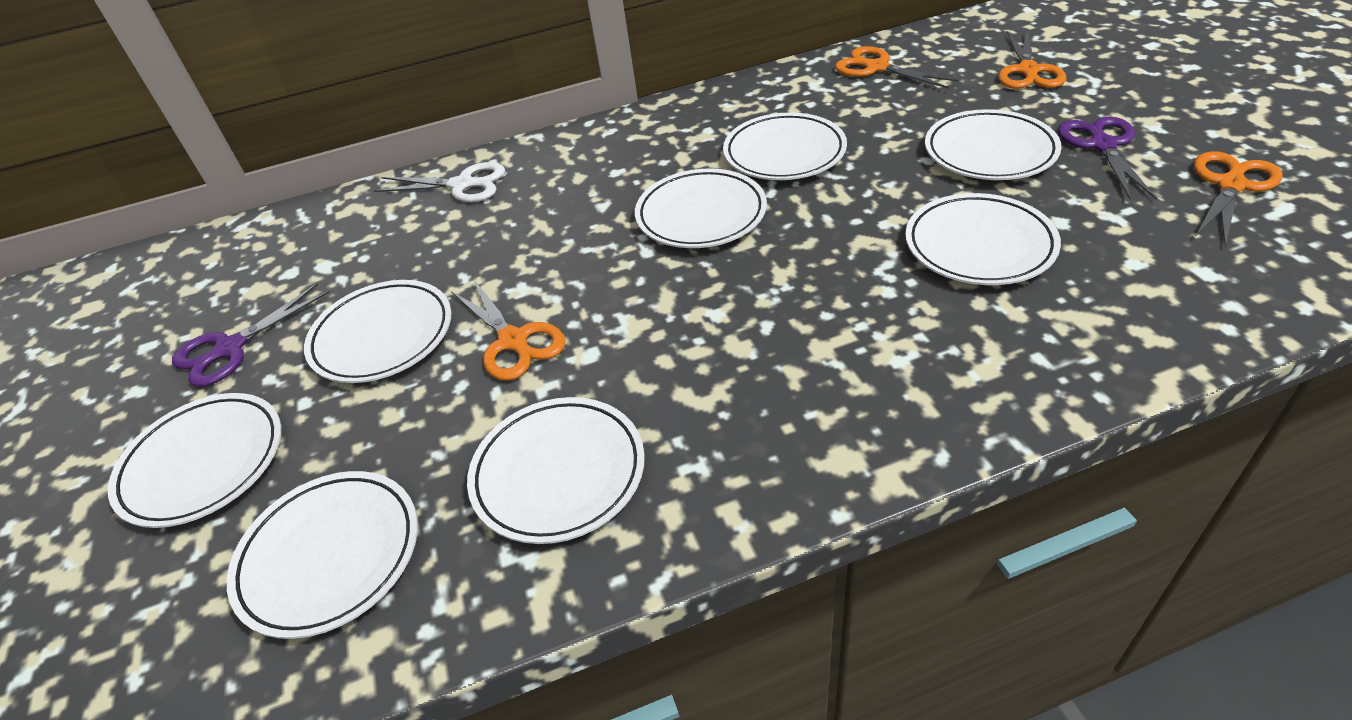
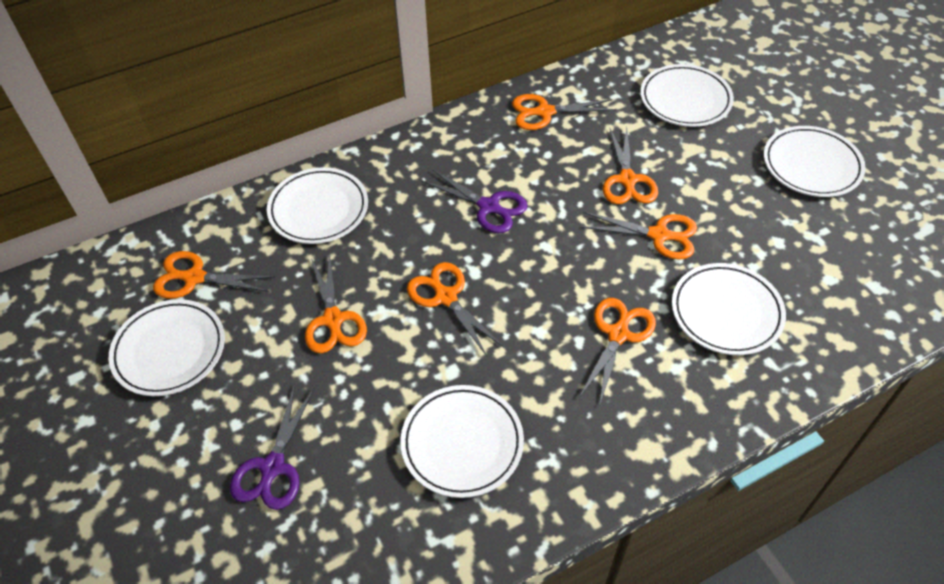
orange scissors: [451,279,566,381] [835,46,959,89] [998,29,1067,89] [1194,152,1283,246] = 4 -> [153,251,275,299] [305,252,367,353] [407,262,504,356] [512,94,616,130] [579,298,656,406] [580,212,697,260] [603,127,658,204] = 7
white plate: [108,393,281,528] [227,471,418,639] [304,280,451,383] [467,397,645,544] [635,168,767,248] [723,112,847,180] [905,193,1061,285] [925,109,1062,180] = 8 -> [109,299,225,396] [267,167,368,244] [400,385,524,498] [640,64,734,127] [672,263,786,355] [764,126,866,197] = 6
white scissors: [374,162,505,202] = 1 -> none = 0

